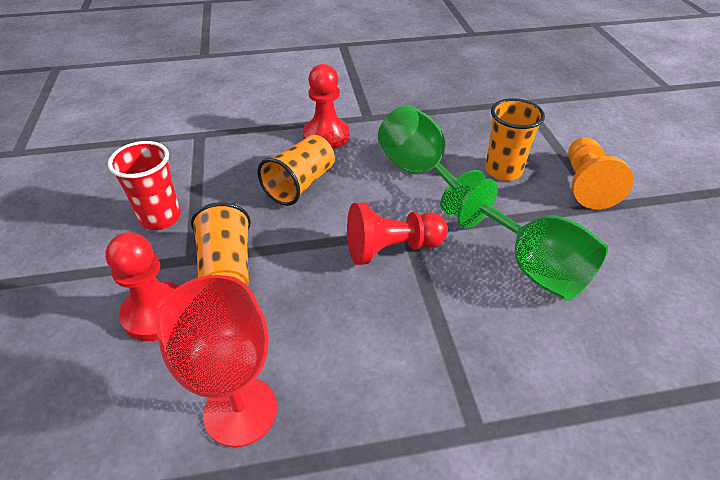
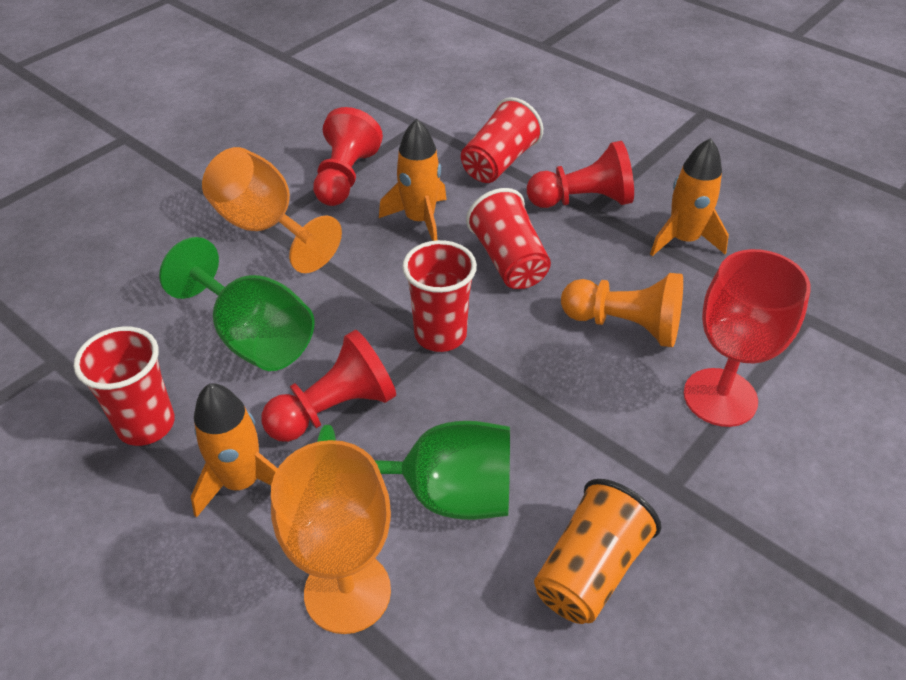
orange cup: [191,202,251,286] [257,135,335,206] [485,98,545,181] = 3 -> [534,479,662,624] = 1
orange goblet: none = 0 -> [202,147,342,273] [271,440,391,634] = 2
orange rocket: none = 0 -> [191,383,278,518] [379,119,447,241] [650,138,729,256] = 3
red cup: [108,141,181,230] = 1 -> [74,327,175,446] [402,240,477,352] [461,97,543,183] [466,188,551,289] = 4

